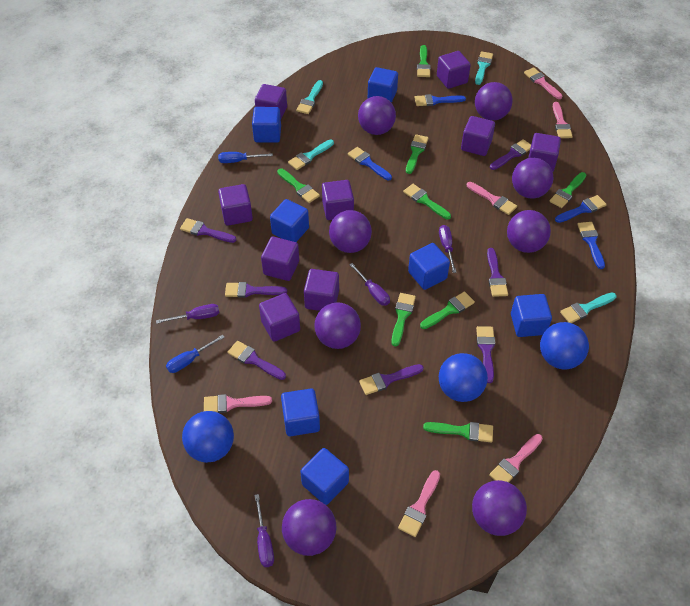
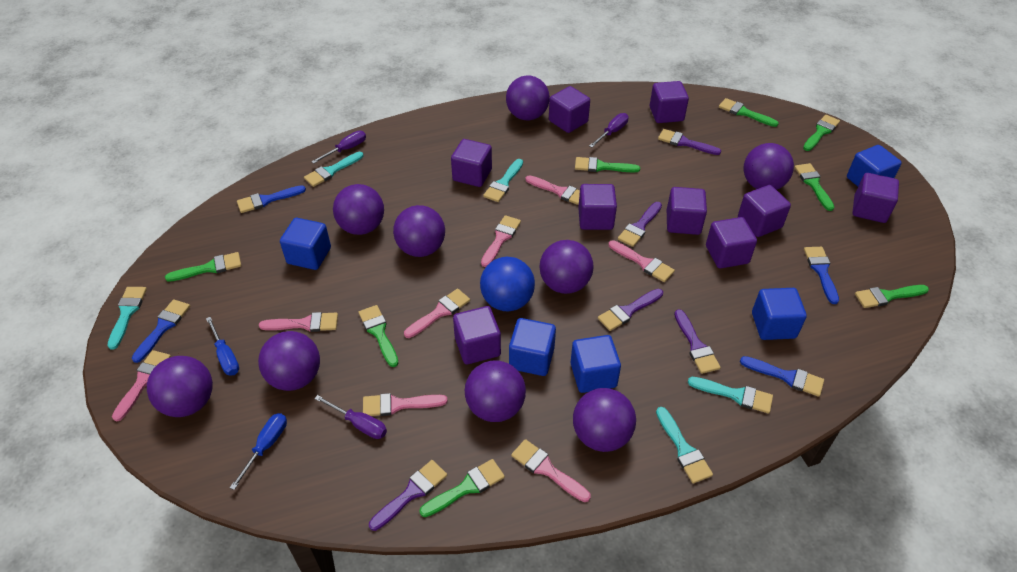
blue ball: [182,411,234,463] [439,353,488,402] [540,322,589,370] = 3 -> [480,256,535,312] = 1
blue cube: [252,107,281,143] [270,199,309,242] [281,389,320,436] [300,448,349,505] [368,67,398,103] [408,243,450,290] [511,294,552,337] = 7 -> [280,218,331,270] [509,318,556,376] [571,335,621,393] [752,288,807,340] [847,145,902,186] = 5
pink brush: [204,394,272,413] [398,470,440,537] [467,182,517,215] [489,434,543,482] [524,67,563,99] [553,102,573,138] = 6 -> [112,350,171,421] [259,312,338,332] [363,393,447,416] [404,289,470,338] [481,215,521,267] [511,439,591,502] [525,175,580,205] [609,240,675,282] = 8
purple ball: [282,499,337,556] [314,302,361,349] [329,210,372,253] [358,96,396,135] [472,480,527,536] [475,82,513,121] [507,210,551,253] [512,158,553,198] = 8 -> [147,356,213,417] [258,331,320,391] [333,184,384,235] [393,205,445,257] [465,361,526,422] [506,76,550,120] [540,240,594,294] [573,388,636,452] [744,143,794,190] = 9
purple brush: [180,218,236,243] [225,282,287,298] [228,341,286,380] [359,364,424,395] [476,326,495,383] [487,248,508,297] [490,139,531,170] = 7 -> [369,460,447,531] [598,289,663,331] [618,202,662,247] [658,129,721,155] [674,309,721,374] = 5
purple screwdriver: [156,304,219,324] [254,494,274,567] [349,263,390,306] [439,225,456,273] = 4 -> [311,131,366,164] [314,395,387,439] [589,113,629,147] = 3
turquoise brush: [288,139,334,170] [296,80,323,114] [475,51,493,85] [560,292,616,323] = 4 -> [107,287,147,349] [304,152,363,187] [483,159,523,202] [656,407,713,484] [688,377,773,414] = 5

